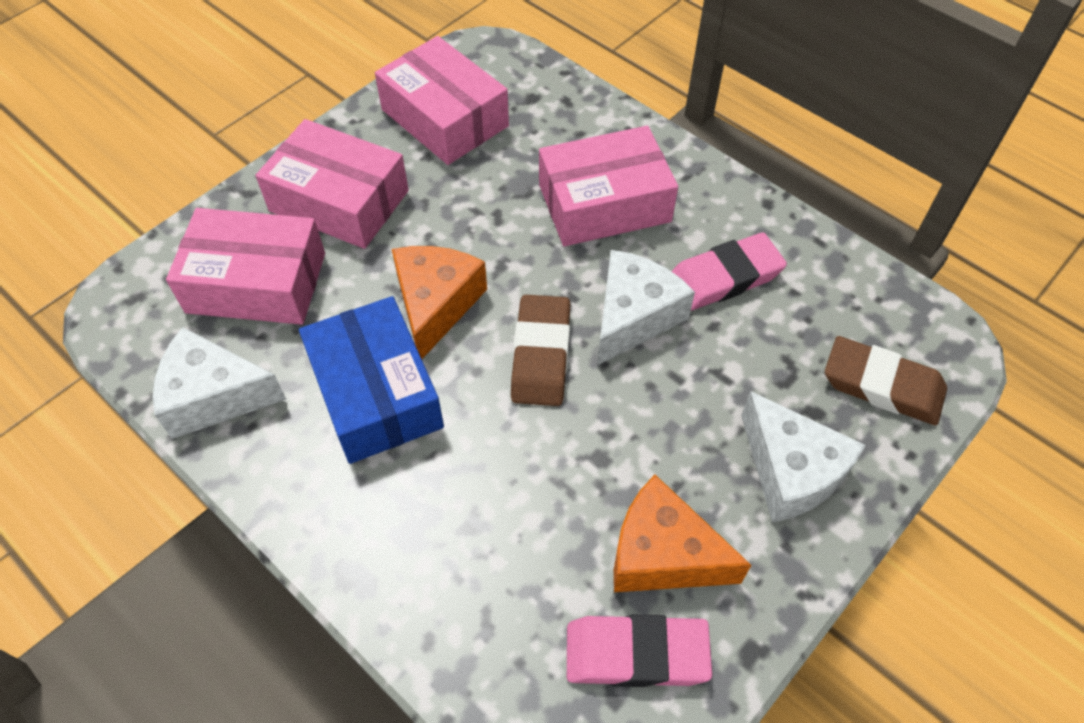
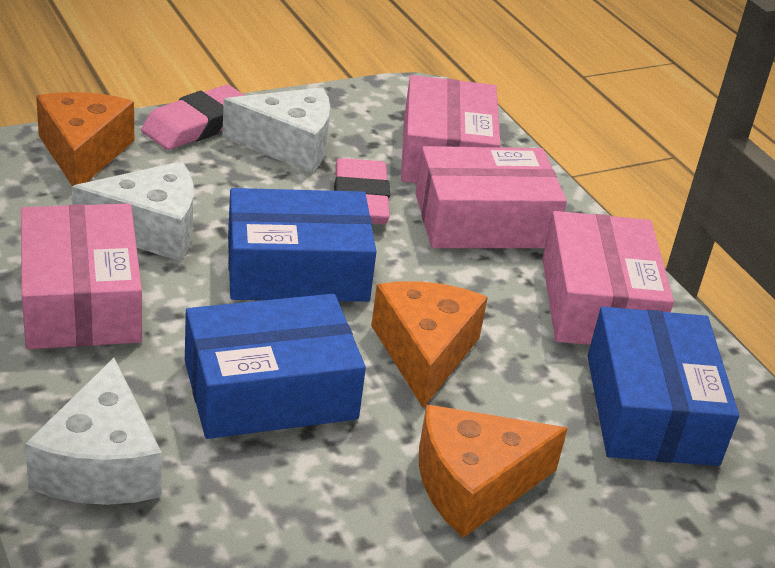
blue box: [299,296,444,464] = 1 -> [185,294,366,439] [228,188,376,302] [588,307,739,466] = 3
brown eraser: [511,295,570,406] [825,336,947,425] = 2 -> none = 0
orange cheese: [392,246,487,359] [614,475,751,592] = 2 -> [36,92,134,186] [371,281,488,408] [419,405,568,538] = 3

